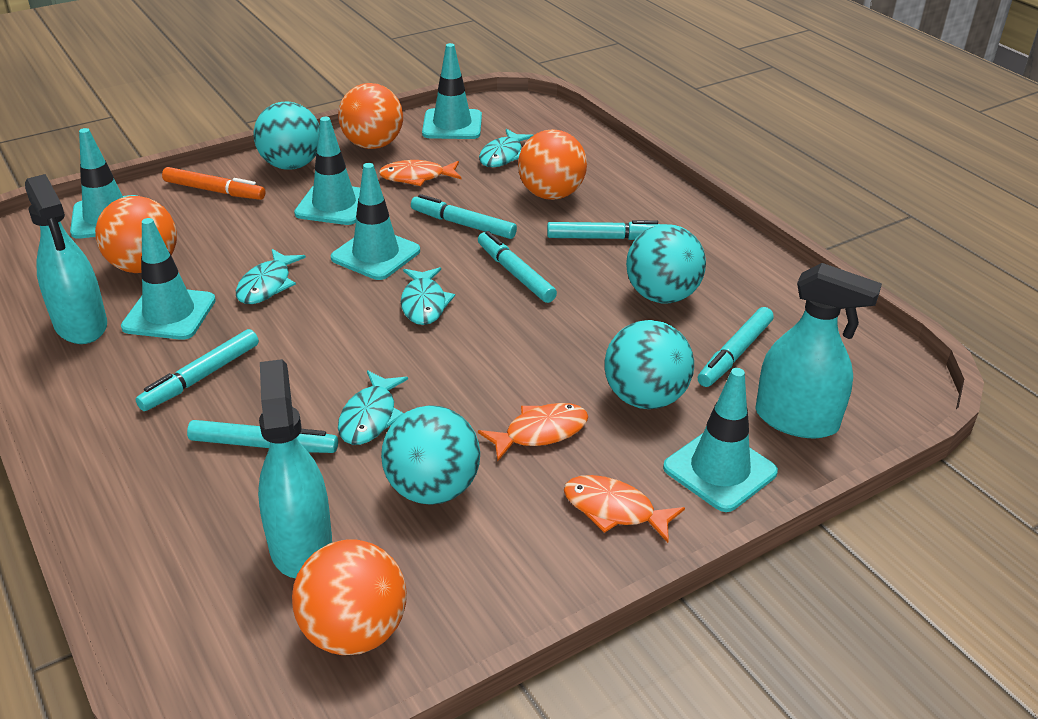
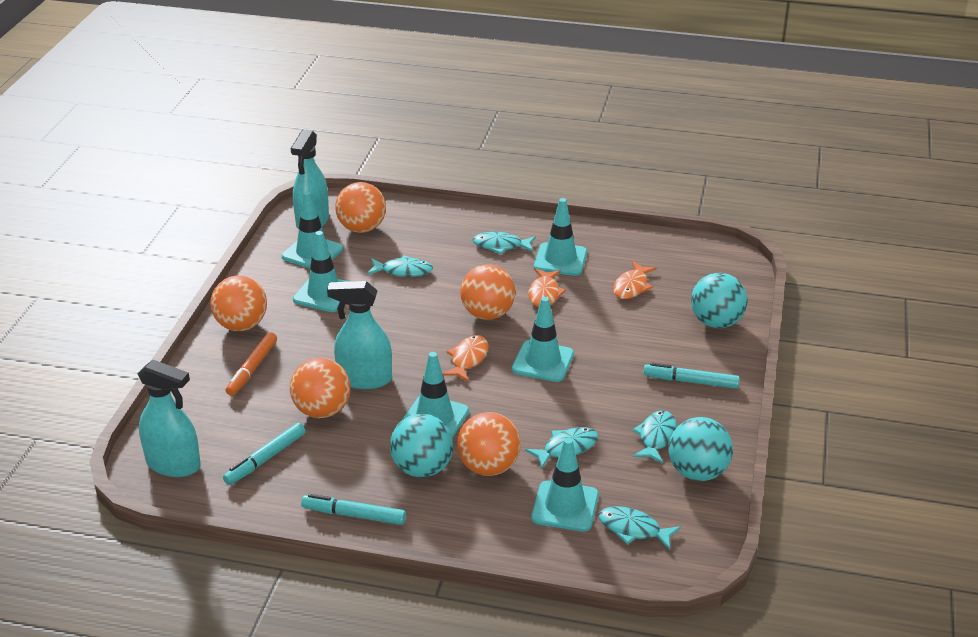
orange ball: [95,196,177,273] [292,539,407,655] [338,83,403,149] [518,129,587,200] = 4 -> [210,276,267,331] [290,358,351,418] [335,182,386,233] [457,412,521,476] [460,265,516,320] = 5
turquoise ball: [253,102,319,170] [381,405,480,505] [604,320,694,409] [626,224,706,303] = 4 -> [390,414,453,478] [669,417,733,481] [691,273,747,328] = 3
turquoise fish: [236,249,306,304] [338,370,408,445] [401,267,455,325] [479,129,533,167] = 4 -> [367,255,433,277] [472,232,536,254] [525,427,599,468] [599,506,681,550] [632,410,677,464] = 5
turquoise marker: [135,329,259,411] [187,420,338,453] [411,194,517,239] [478,231,557,303] [547,220,662,240] [698,307,774,387] = 6 -> [223,423,305,485] [301,494,406,525] [643,363,740,389] = 3

